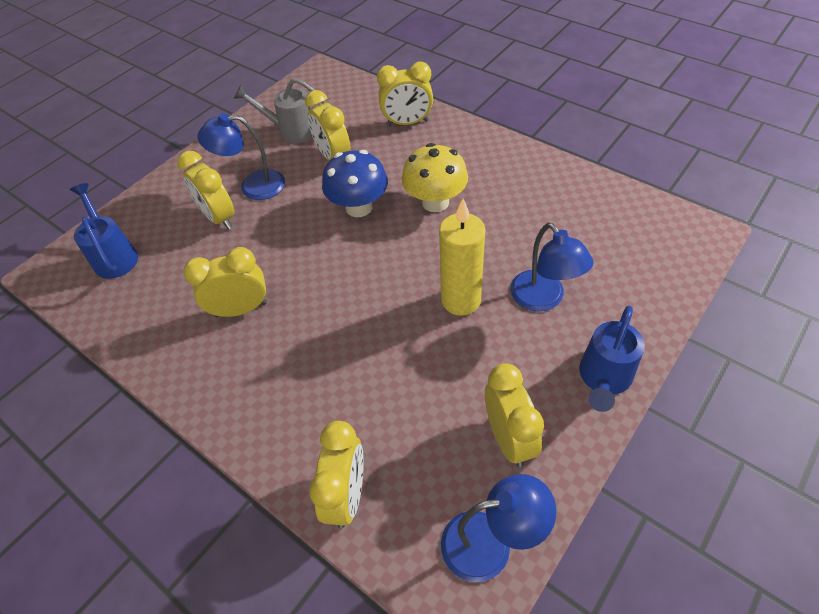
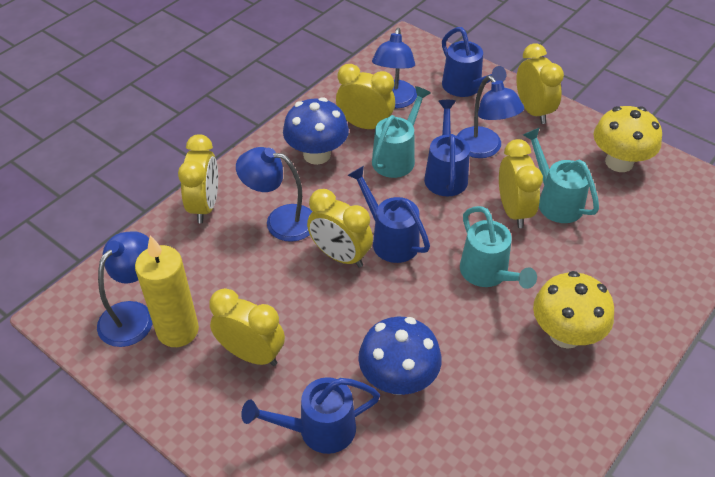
blue lamp: [197,113,285,200] [441,474,556,582] [510,223,594,312] = 3 -> [97,231,153,347] [236,147,313,242] [372,28,417,108] [457,76,524,158] = 4
blue mushroom: [322,150,388,217] = 1 -> [283,97,349,165] [358,317,442,395] = 2
blue watering can: [70,183,138,279] [579,306,645,412] = 2 -> [241,377,380,454] [347,166,430,263] [424,100,470,196] [442,27,506,97] = 4
grey watering can: [234,78,327,143] = 1 -> none = 0
turquoise watering can: none = 0 -> [372,86,431,178] [460,206,537,289] [523,127,599,223] = 3
yellow mushroom: [402,143,468,212] = 1 -> [533,271,614,349] [594,106,662,172] = 2

